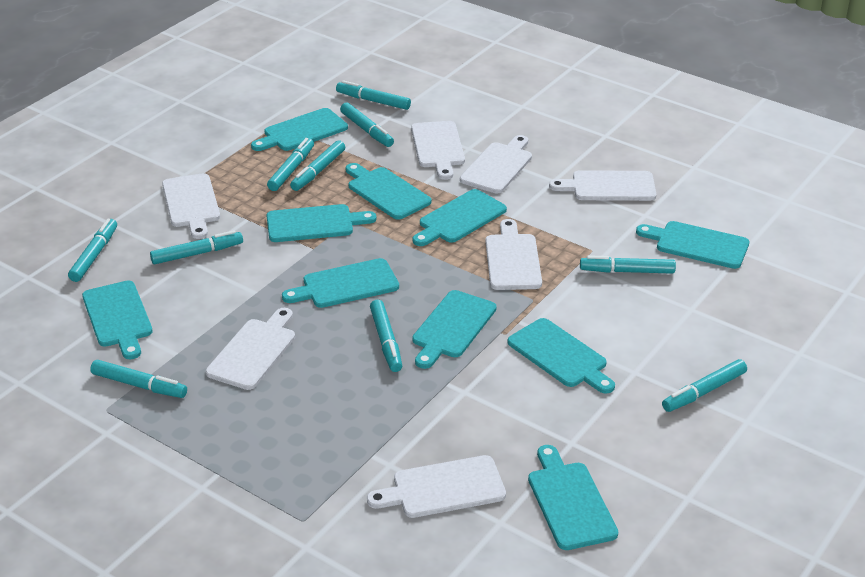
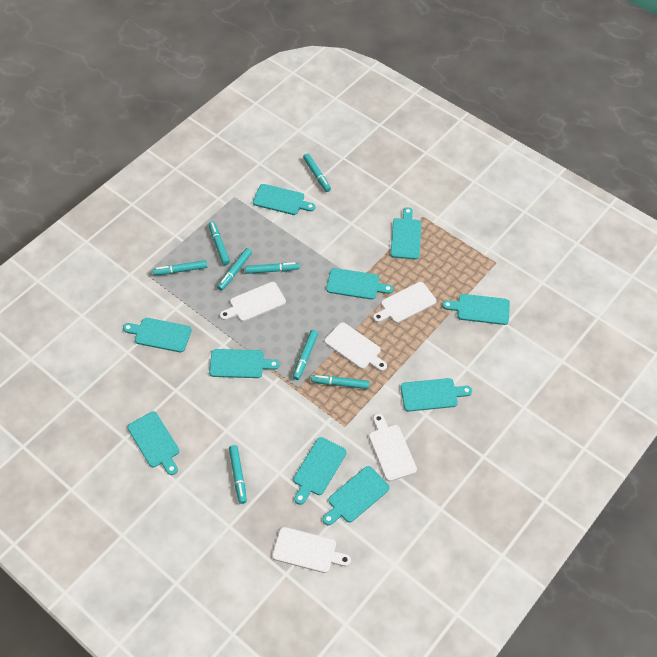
turquoise marker: [68,219,117,282] [90,360,187,398] [150,230,243,264] [267,138,314,191] [290,140,345,191] [336,80,411,110] [340,103,394,147] [370,300,402,372] [580,255,676,274] [662,359,747,412] = 10 -> [153,260,207,275] [209,221,230,265] [217,248,252,291] [229,445,247,504] [245,262,299,274] [293,330,318,380] [303,153,331,192] [311,375,369,389] = 8
white cutting board: [162,173,220,239] [206,308,295,390] [367,455,506,518] [411,121,465,180] [460,135,532,193] [485,219,542,290] [549,170,656,201] = 7 -> [220,282,286,322] [272,527,351,573] [324,322,387,371] [369,414,417,481] [373,282,437,323] = 5

